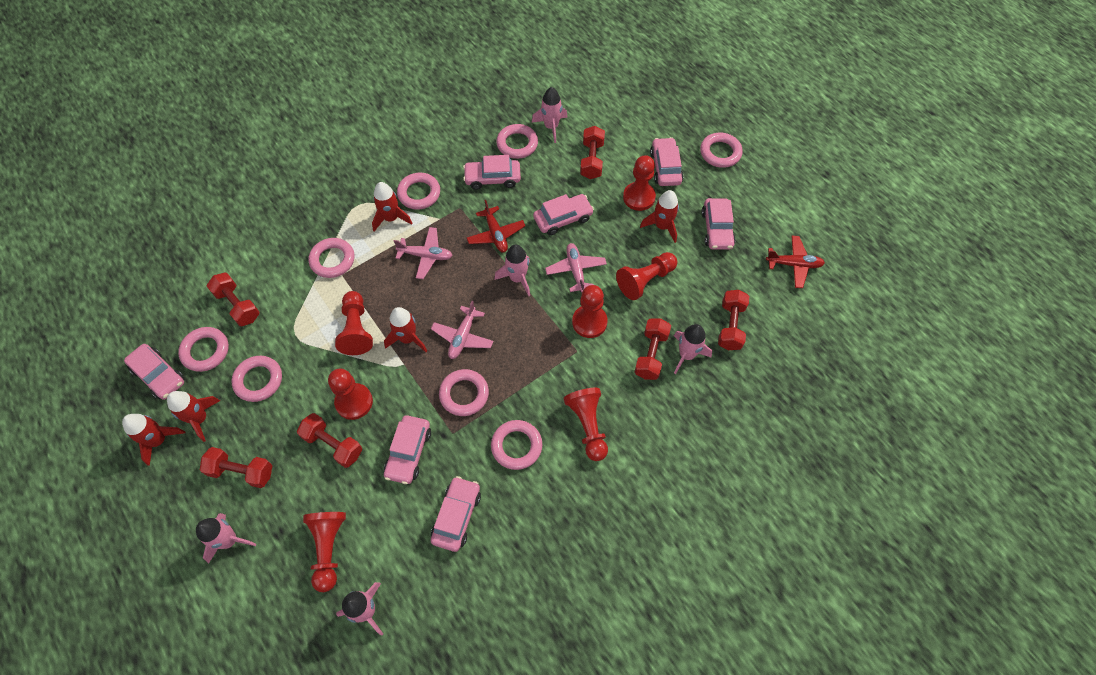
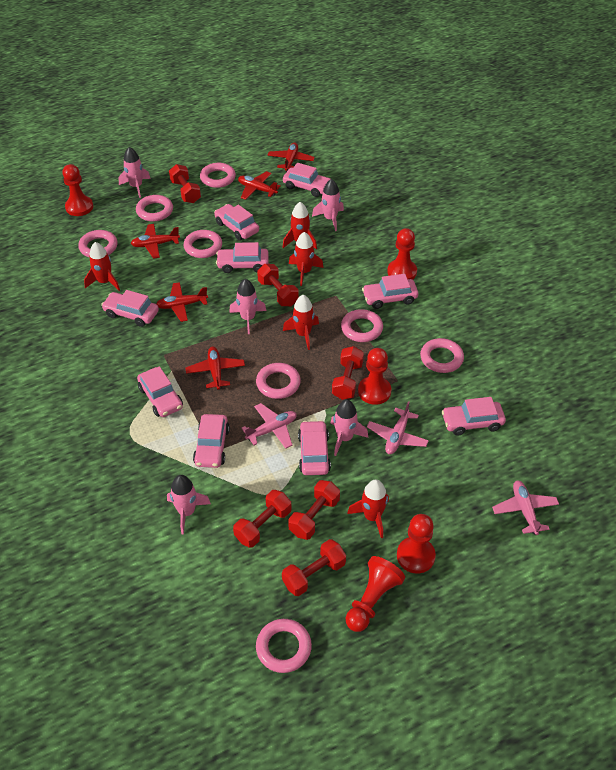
pink car: [124,344,185,400] [384,415,431,484] [431,476,481,552] [463,155,521,190] [533,194,594,235] [650,137,683,186] [701,198,736,250] = 7 -> [101,290,159,327] [137,366,183,417] [193,414,230,468] [214,204,259,240] [216,242,269,273] [283,163,331,197] [298,420,331,475] [362,274,418,309] [442,397,506,436] = 9
red pawn: [303,512,346,592] [328,368,373,420] [335,291,373,355] [563,388,608,461] [572,285,608,338] [616,252,677,300] [623,155,656,211] = 7 -> [62,164,93,216] [345,556,405,632] [358,348,391,405] [387,228,417,279] [397,514,436,574] = 5
red plane: [467,200,525,253] [766,236,825,288] = 2 -> [131,224,180,259] [156,282,208,322] [186,347,245,390] [238,171,281,200] [268,143,315,172] = 5

